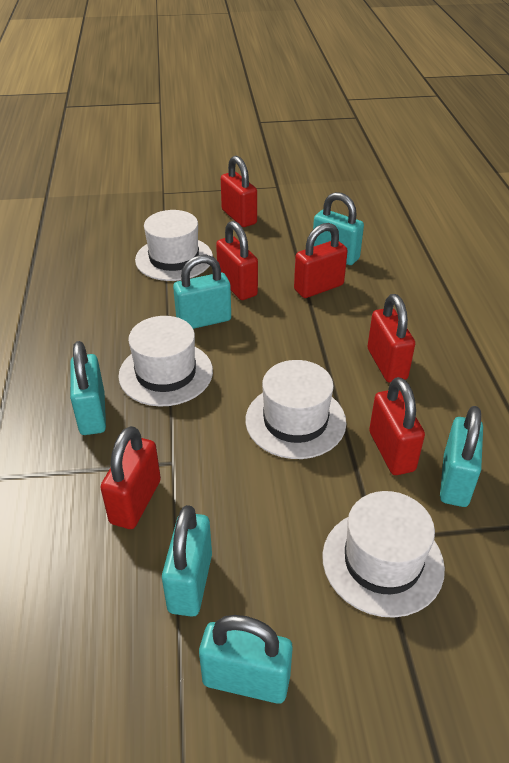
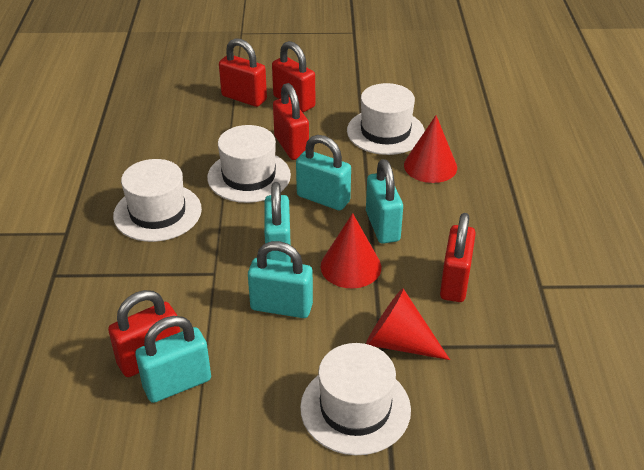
red cone: none = 0 -> [320,213,381,288] [366,288,450,360] [404,115,457,183] = 3
red padlock: [100,426,161,529] [216,221,258,300] [221,156,257,227] [294,223,348,298] [368,294,415,383] [369,377,425,475] = 6 -> [108,290,180,377] [219,38,267,107] [272,41,315,112] [273,83,309,160] [440,213,476,302] = 5
turquoise padlock: [70,341,106,435] [162,505,212,617] [173,255,231,329] [199,615,293,704] [313,192,364,265] [440,406,483,507] = 6 -> [135,316,211,403] [248,241,313,318] [264,182,291,262] [296,135,351,210] [366,159,403,244] = 5

